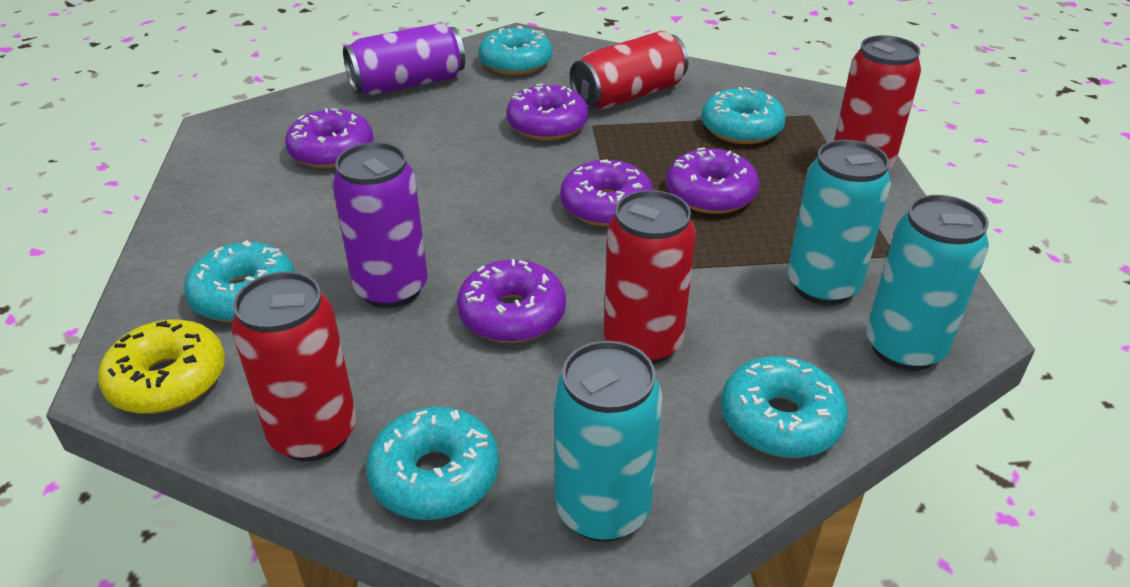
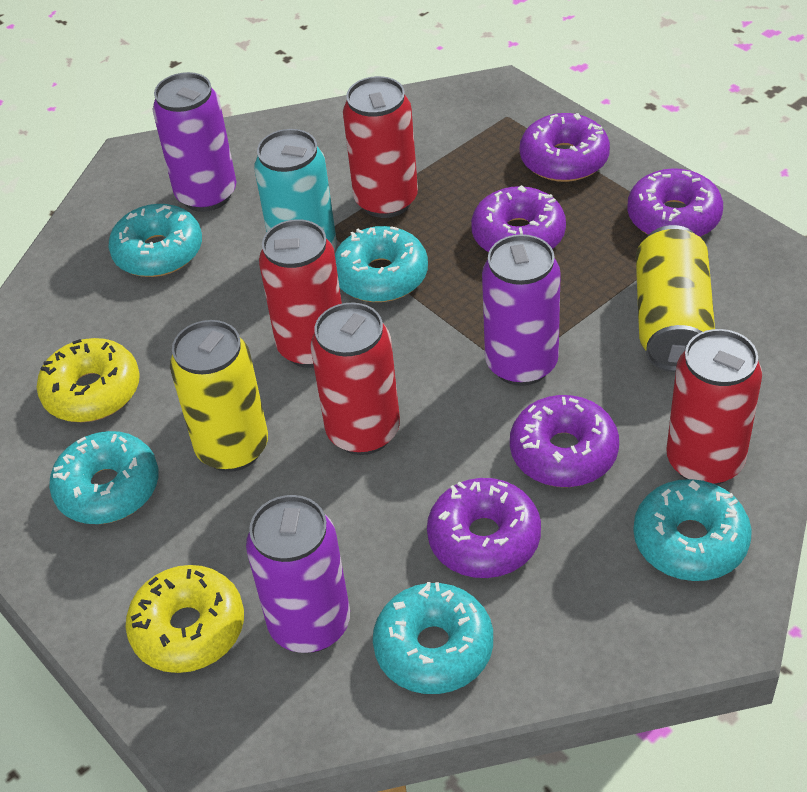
purple can: [332,142,428,308] [343,23,465,95] = 2 -> [153,72,237,212] [246,495,350,653] [482,234,561,386] = 3
turquoise can: [554,341,663,542] [788,140,891,305] [866,195,989,371] = 3 -> [254,129,337,250] = 1
yellow can: none = 0 -> [170,320,268,472] [636,225,715,372] = 2
yellow donut: [98,319,225,414] = 1 -> [37,338,140,422] [126,565,244,673] = 2

